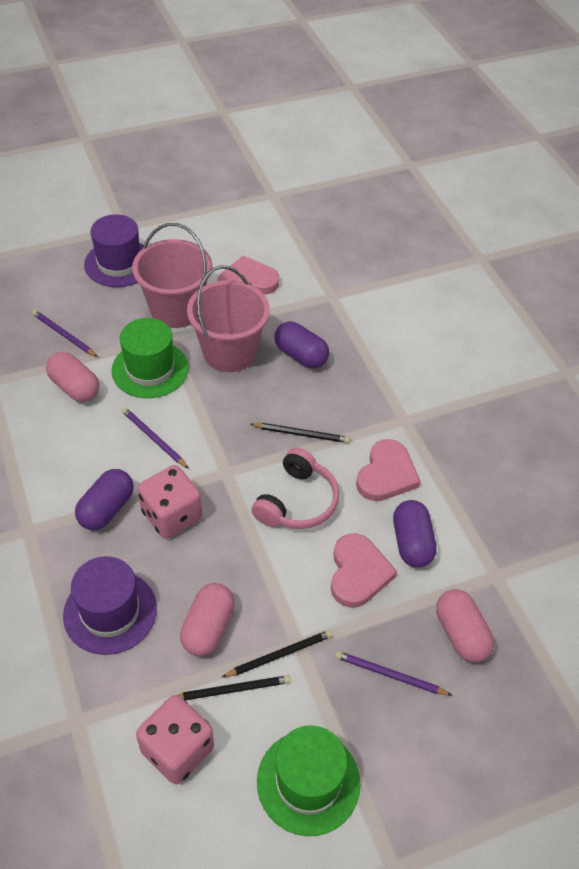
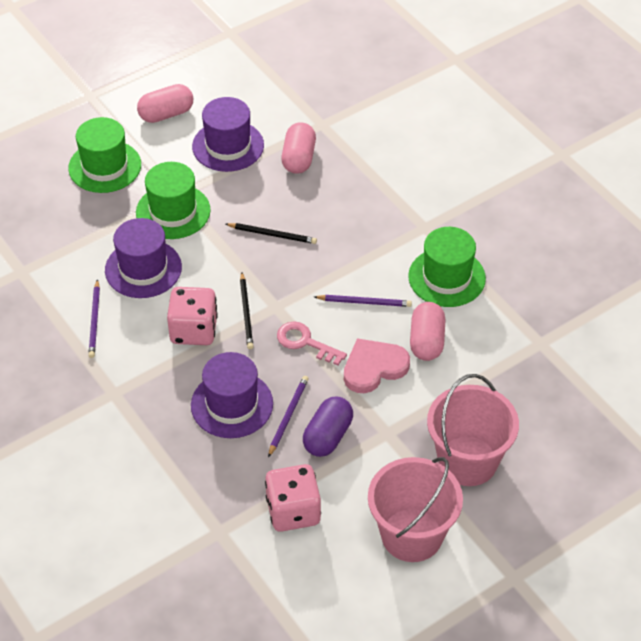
black pencil: [177,675,291,700] [222,630,333,677] [250,423,350,443] = 3 -> [226,223,317,244] [240,272,254,349] = 2
green hat: [111,318,189,398] [257,725,360,836] = 2 -> [68,117,141,193] [136,162,211,239] [408,227,486,307] = 3
pink headphones: [251,448,339,529] = 1 -> none = 0
pink heart: [218,256,279,295] [331,533,397,608] [356,439,421,501] = 3 -> [344,338,410,393] = 1
pink key: none = 0 -> [277,321,347,366] = 1
purple capsule: [75,469,134,530] [274,321,329,368] [393,500,437,568] = 3 -> [303,397,353,457] = 1
purple hat: [63,556,157,655] [84,214,144,287] = 2 -> [105,218,182,298] [191,352,273,438] [192,97,264,172] = 3

